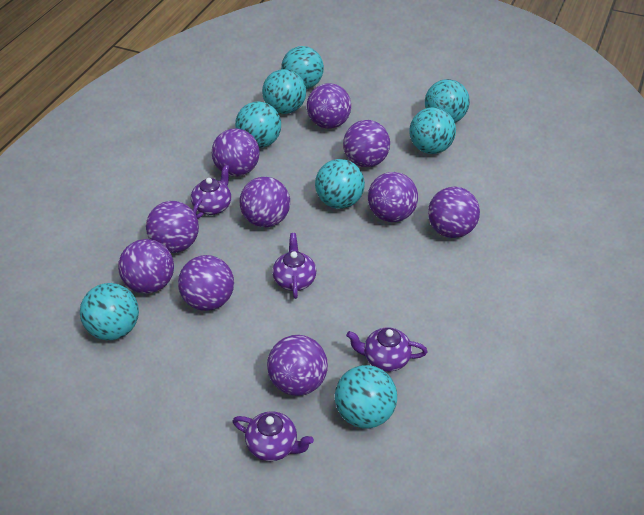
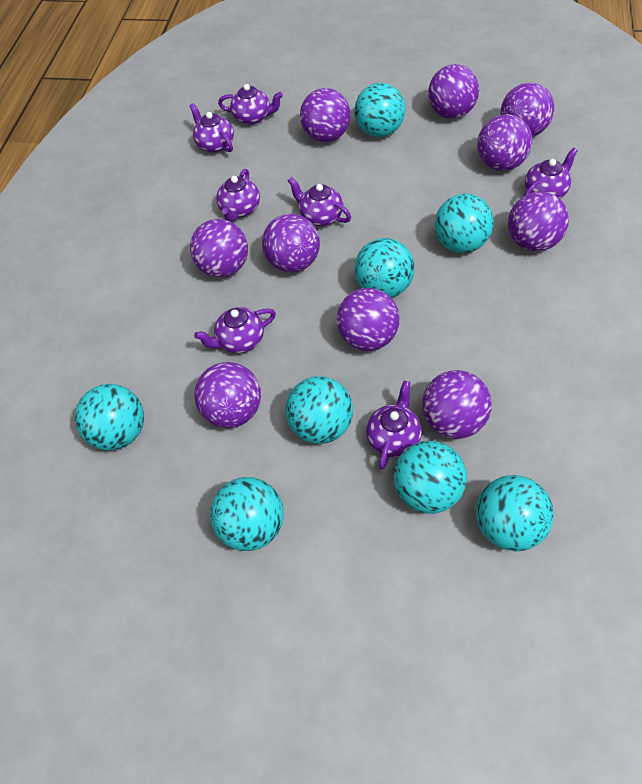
purple teapot: [191,165,231,219] [233,411,314,461] [272,233,316,299] [346,328,427,372] = 4 -> [189,103,234,153] [194,307,276,353] [216,169,260,222] [218,84,283,125] [288,177,351,226] [366,381,422,470] [524,148,578,198] = 7

